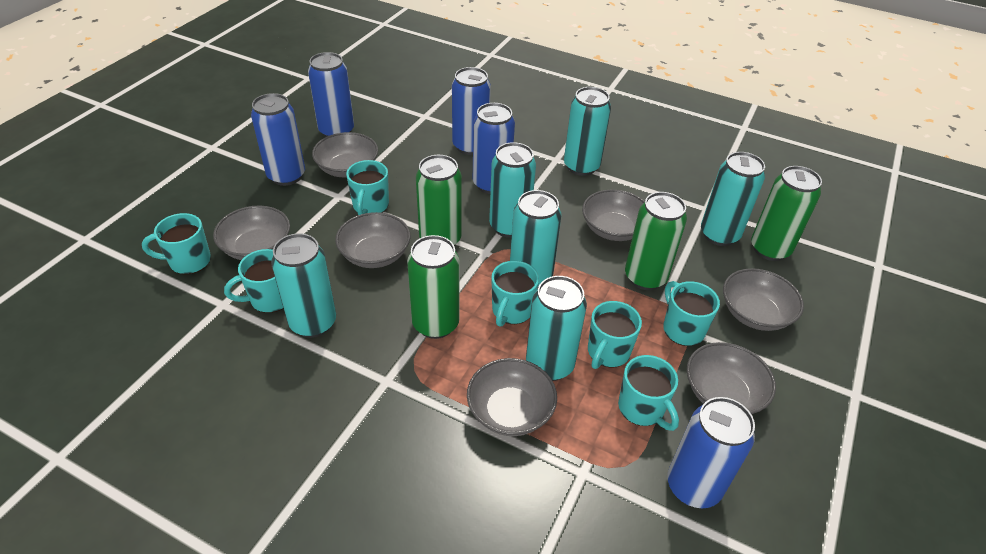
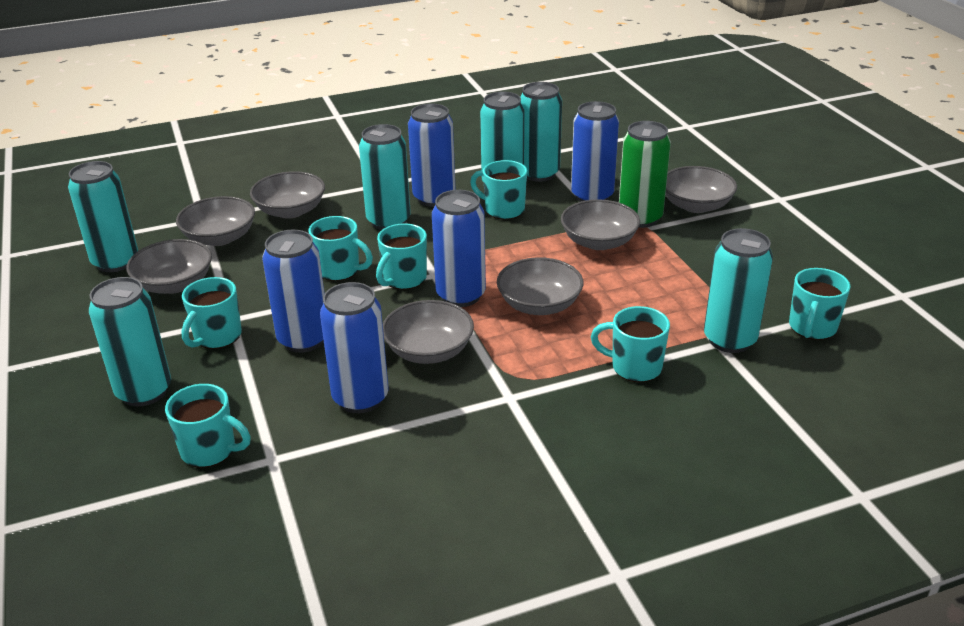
green can: [407,235,460,339] [416,155,462,246] [625,192,687,290] [751,166,822,261] = 4 -> [619,121,671,228] = 1

